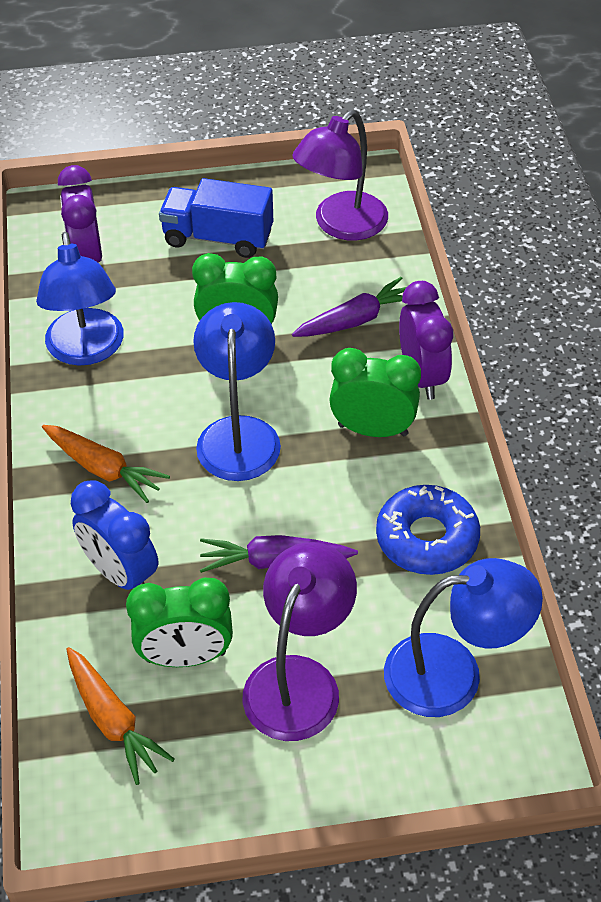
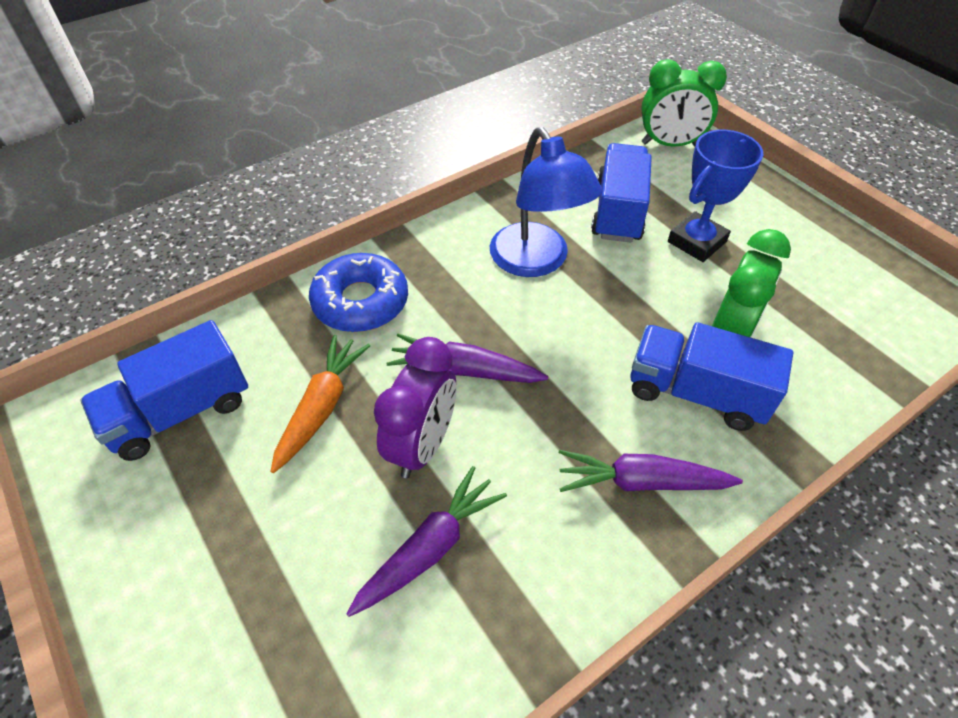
blue clock: [71,481,159,590] = 1 -> none = 0
blue lamp: [36,232,124,366] [193,302,281,481] [384,558,543,717] = 3 -> [490,127,602,277] = 1
blue trophy: none = 0 -> [668,130,763,262] = 1
blue truck: [159,178,273,258] = 1 -> [80,320,248,461] [591,143,652,243] [630,322,793,431] = 3
green clock: [126,578,233,667] [192,253,278,324] [329,348,421,437] = 3 -> [641,59,727,147] [712,229,791,338] = 2
orange carrot: [42,425,170,503] [66,647,175,785] = 2 -> [270,335,370,473] = 1
purple carrot: [200,535,358,573] [292,277,406,337] = 2 -> [346,466,507,617] [386,334,548,383] [559,450,743,492] = 3
purple clock: [58,165,102,263] [399,281,453,400] = 2 -> [374,337,457,478] = 1
purple lamp: [243,542,357,741] [292,110,388,241] = 2 -> none = 0

